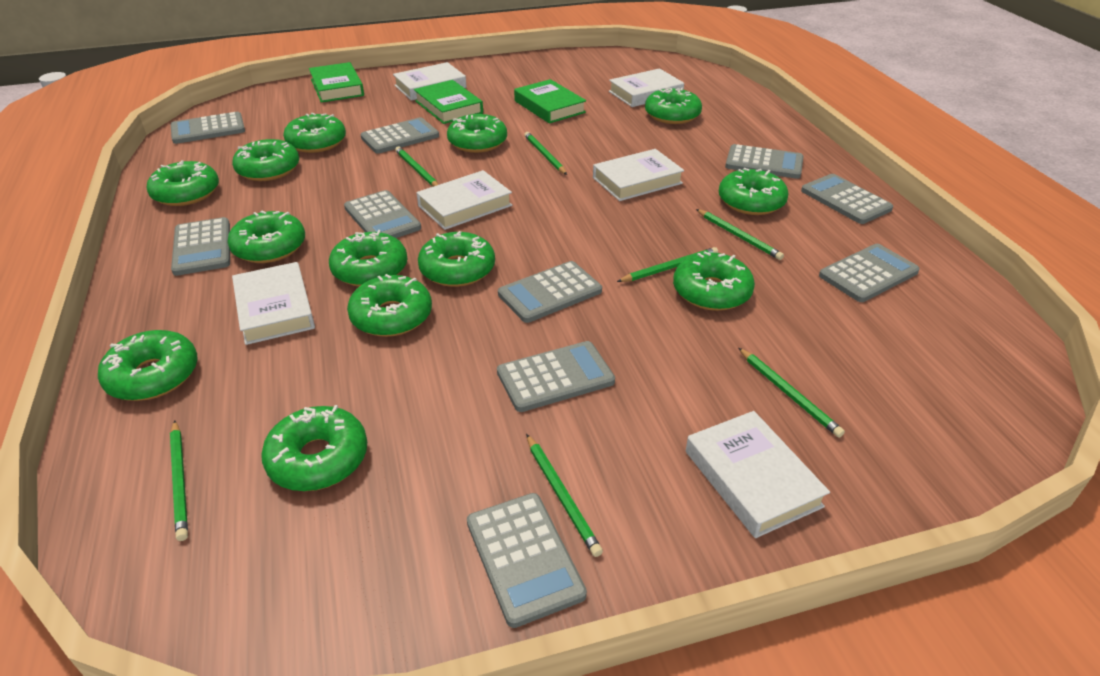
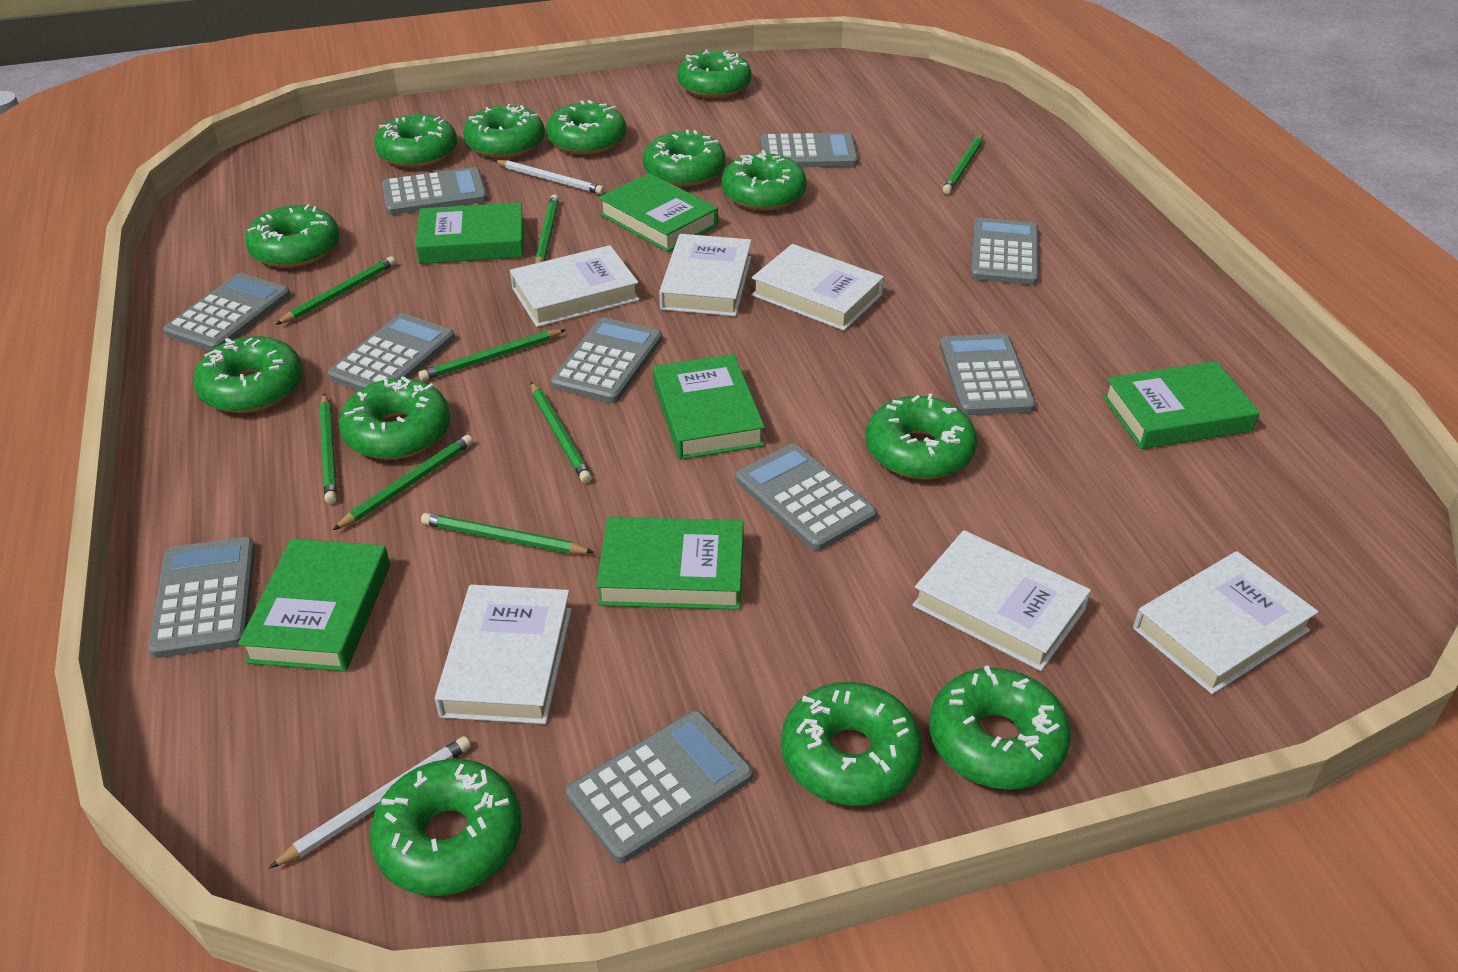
green book: [309,62,364,103] [414,80,483,124] [514,79,586,123] = 3 -> [238,539,390,671] [415,202,524,264] [596,517,744,610] [599,173,718,252] [653,354,765,460] [1103,361,1260,449] = 6
green pencil: [170,420,188,541] [395,147,439,187] [524,132,567,175] [526,434,603,557] [617,247,718,282] [696,209,784,260] [739,348,845,438] = 7 -> [275,256,396,325] [320,393,337,504] [333,435,473,530] [418,329,565,381] [421,513,594,554] [531,382,592,483] [535,194,559,263] [943,134,983,194] = 8
white pencil: none = 0 -> [269,736,471,868] [495,160,604,194] = 2

